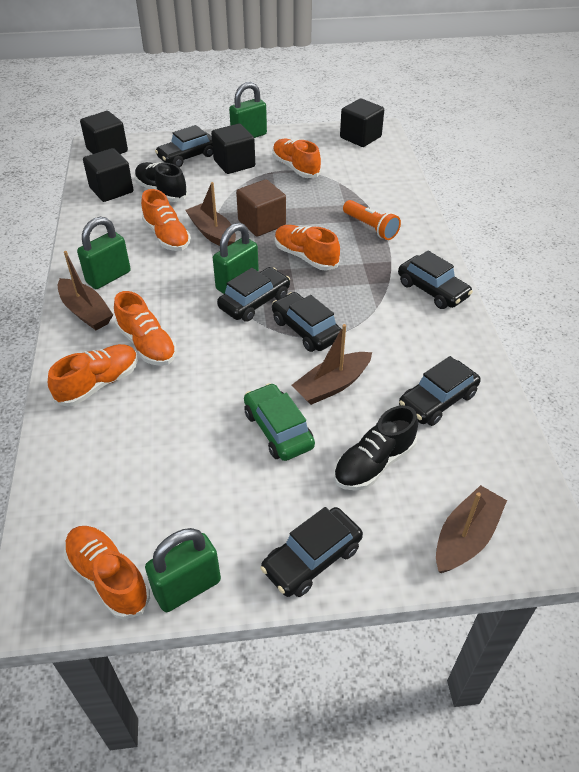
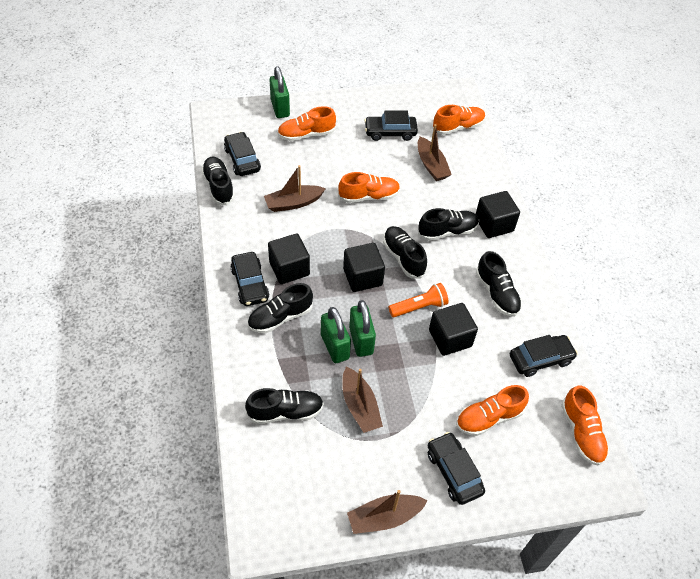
black car: [155,125,213,168] [217,267,290,322] [260,507,363,597] [272,292,341,352] [398,251,473,309] [399,356,481,426] = 6 -> [224,132,261,176] [230,252,270,306] [364,110,418,141] [428,432,485,505] [510,335,578,377] = 5
black shoe: [134,162,188,202] [334,405,418,491] = 2 -> [201,157,235,205] [245,388,324,424] [248,283,313,333] [383,226,427,279] [418,208,479,241] [476,251,522,317] = 6
brown cube: [236,179,286,236] = 1 -> none = 0
green car: [244,383,315,461] = 1 -> none = 0
green padlock: [77,217,131,289] [145,528,221,612] [213,223,259,294] [229,82,267,138] = 4 -> [270,66,290,118] [321,307,351,363] [349,300,376,357] = 3
orange shoe: [48,344,138,407] [64,526,150,620] [114,291,177,366] [141,189,191,251] [272,138,321,178] [275,225,340,271] = 6 -> [277,106,336,141] [338,172,400,203] [433,105,485,135] [456,385,529,436] [561,385,609,465] = 5

